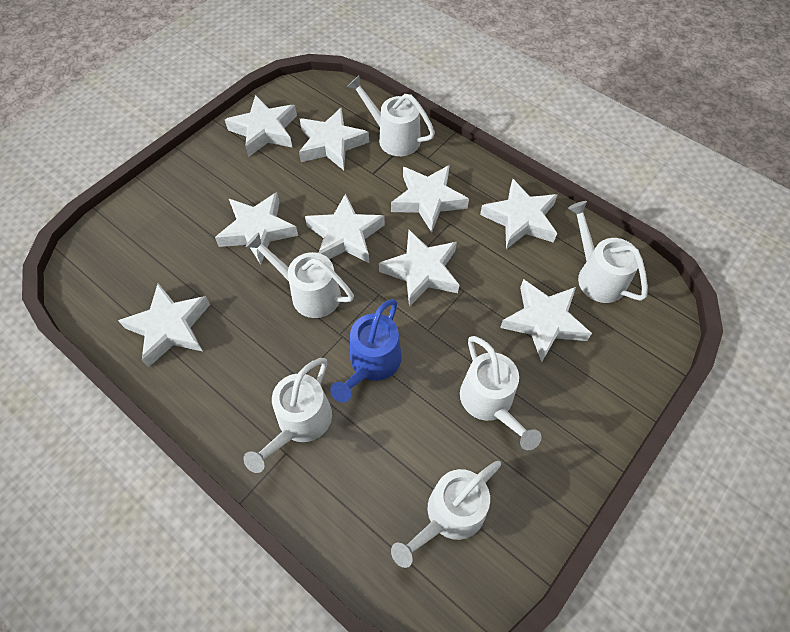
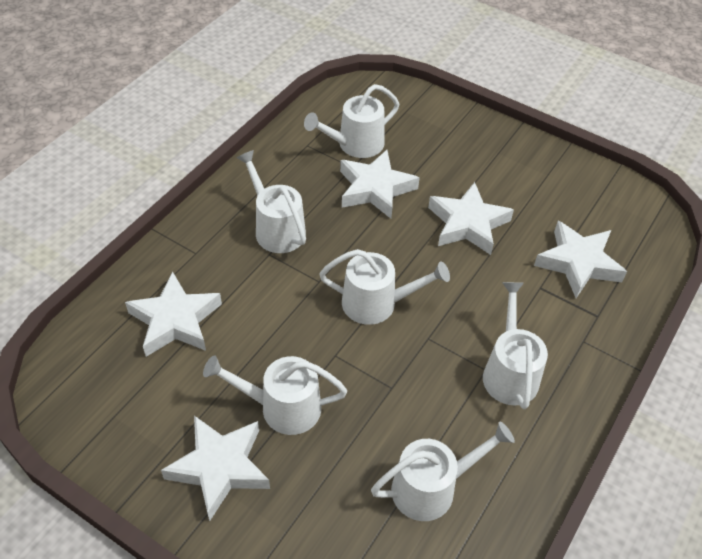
blue watering can: [330,299,402,403] = 1 -> none = 0
white star: [118,283,210,367] [215,192,298,265] [225,95,297,157] [299,108,369,170] [305,194,385,263] [379,230,459,307] [391,165,469,232] [480,179,558,249] [500,279,592,362] = 9 -> [125,271,222,357] [161,416,270,521] [340,150,420,219] [428,182,514,255] [534,221,627,298] = 5

